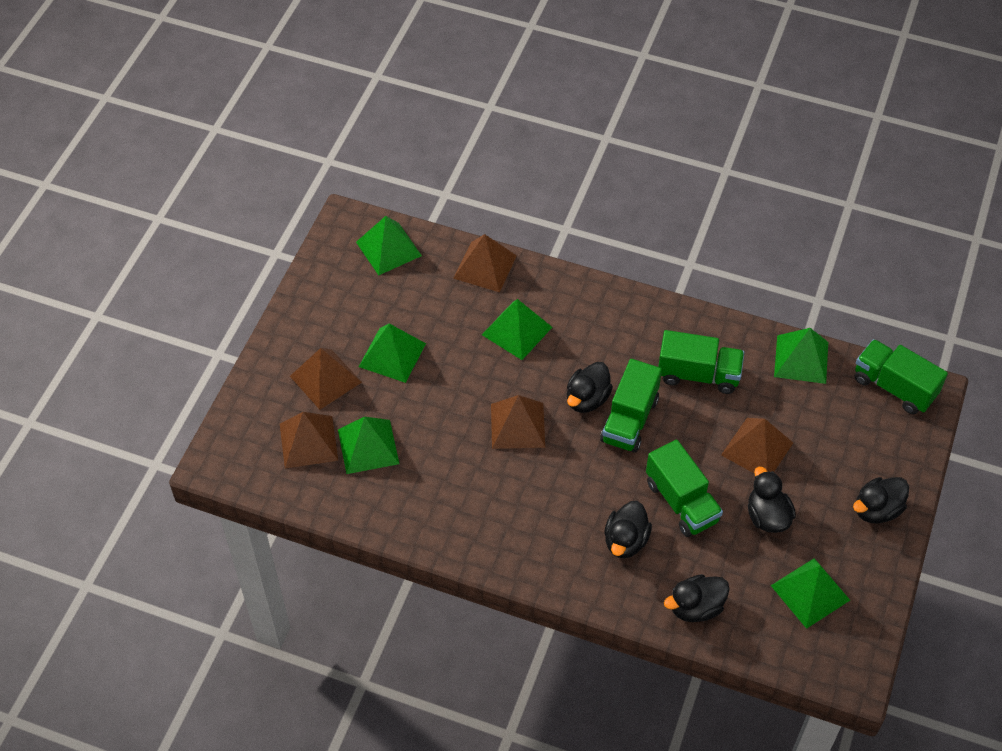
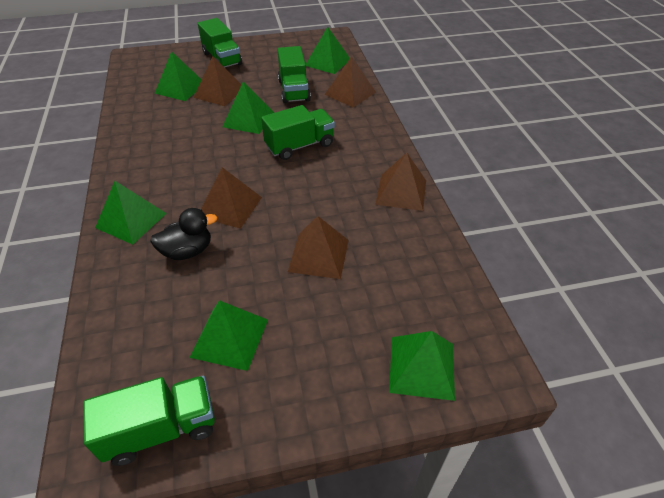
black duck: [567,362,613,413] [604,501,652,558] [664,574,729,622] [748,467,796,533] [853,477,909,523] = 5 -> [150,208,217,260] = 1

